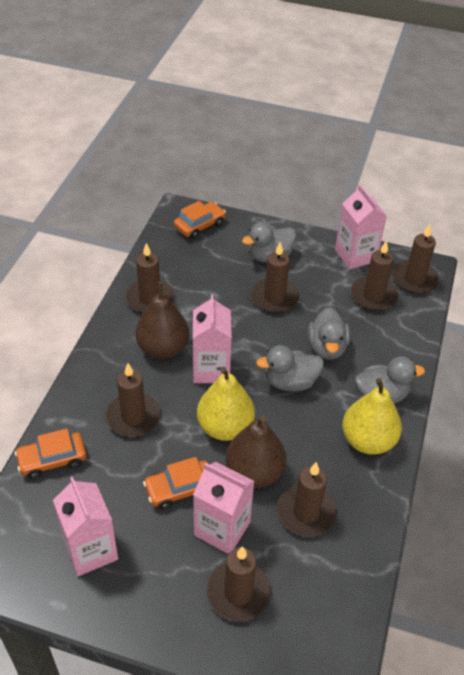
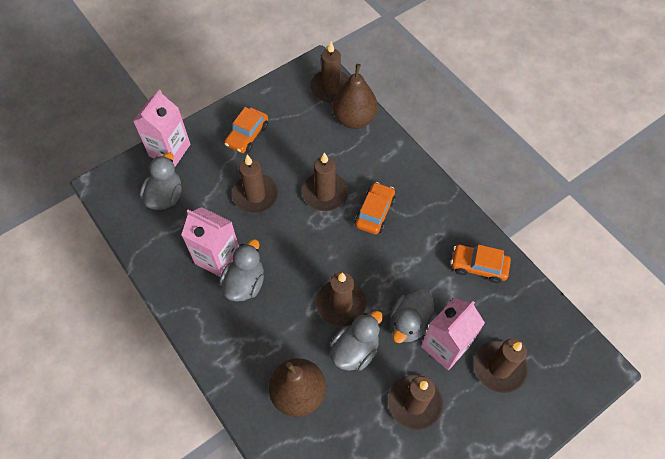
brown candle: [106,363,161,437] [125,243,174,314] [207,546,271,622] [251,242,299,313] [277,462,337,537] [351,240,398,311] [392,224,439,294] = 7 -> [232,155,278,213] [302,152,348,211] [310,42,349,103] [316,272,367,327] [388,375,443,430] [474,339,528,393] = 6
pink carton: [53,477,118,576] [193,294,232,383] [193,462,254,554] [335,184,387,269] = 4 -> [133,90,190,167] [181,207,239,277] [421,298,485,370] = 3
yellow pear: [197,367,255,441] [342,378,402,455] = 2 -> none = 0

